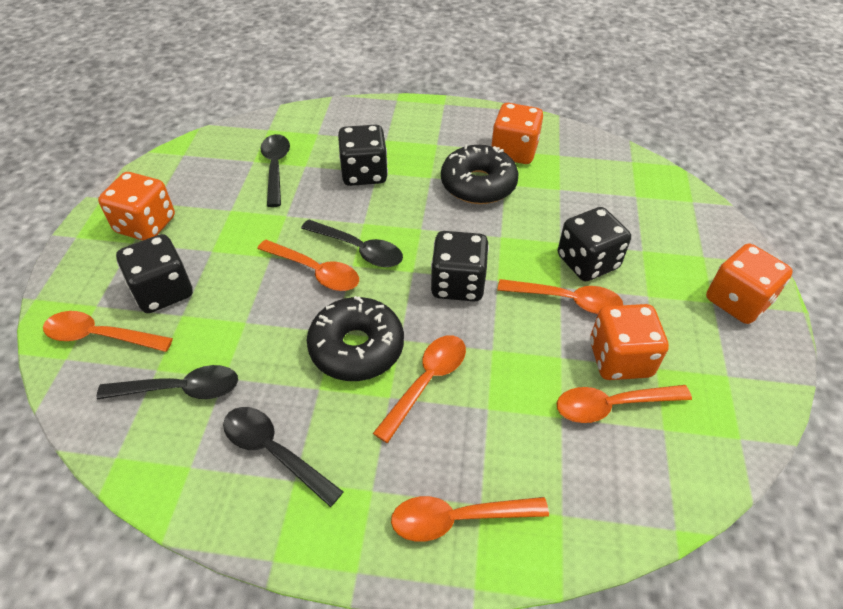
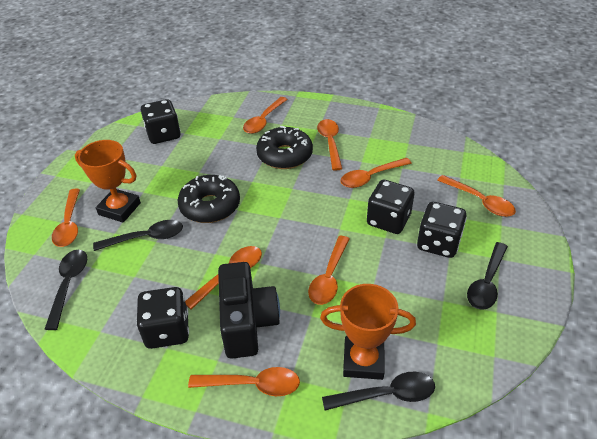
black camera: none = 0 -> [218,262,280,359] = 1
orange dice: [98,172,175,241] [491,103,543,164] [590,304,669,380] [706,244,793,324] = 4 -> none = 0
orange spoon: [43,311,173,352] [257,240,359,291] [373,335,466,443] [391,496,549,542] [497,279,623,314] [557,385,692,423] = 6 -> [52,189,80,247] [185,246,262,310] [188,367,300,396] [243,97,288,134] [308,236,349,305] [317,119,342,171] [340,158,412,188] [437,175,516,217] = 8
orange trophy: none = 0 -> [75,140,141,223] [320,284,416,380] = 2

